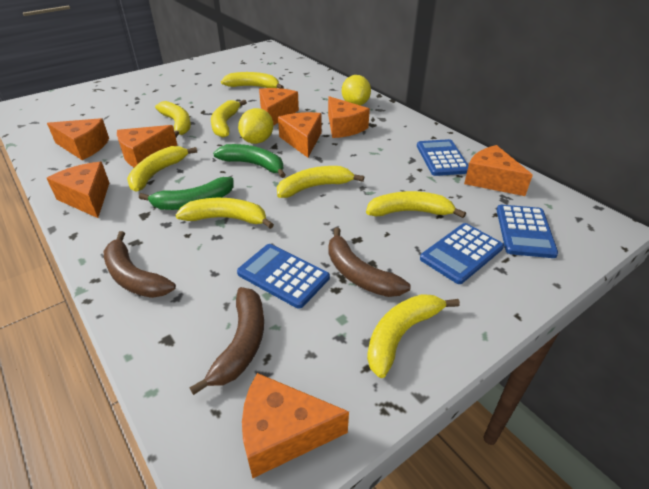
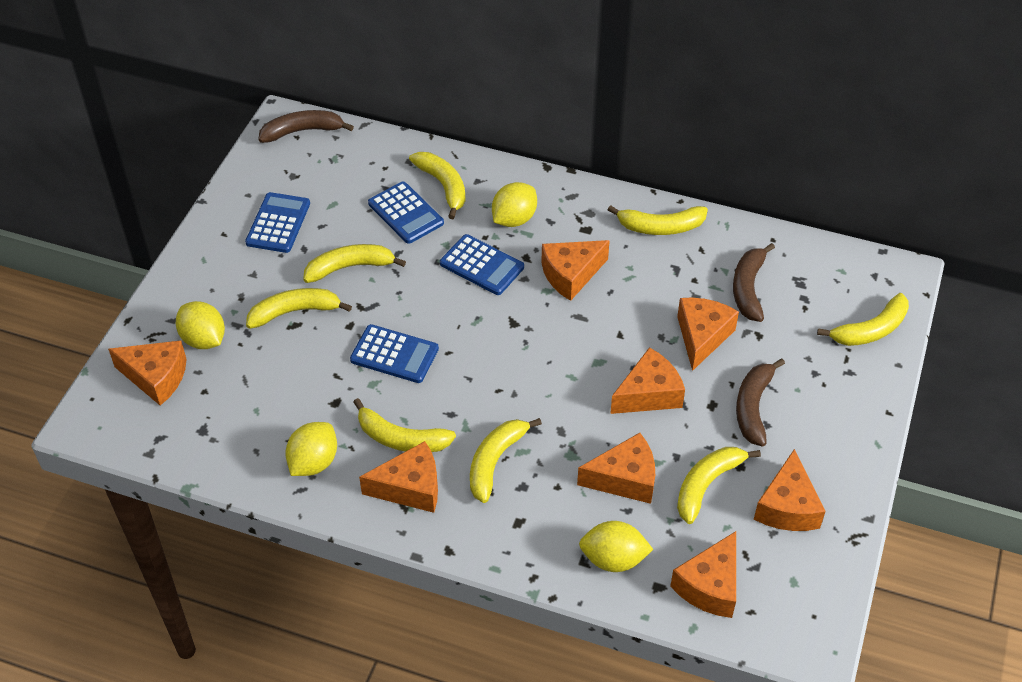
green banana: [139,177,234,210] [213,144,286,178] = 2 -> none = 0
yellow lemon: [238,108,273,144] [342,75,371,106] = 2 -> [176,301,225,349] [285,422,337,476] [492,182,537,227] [579,521,653,572] = 4

